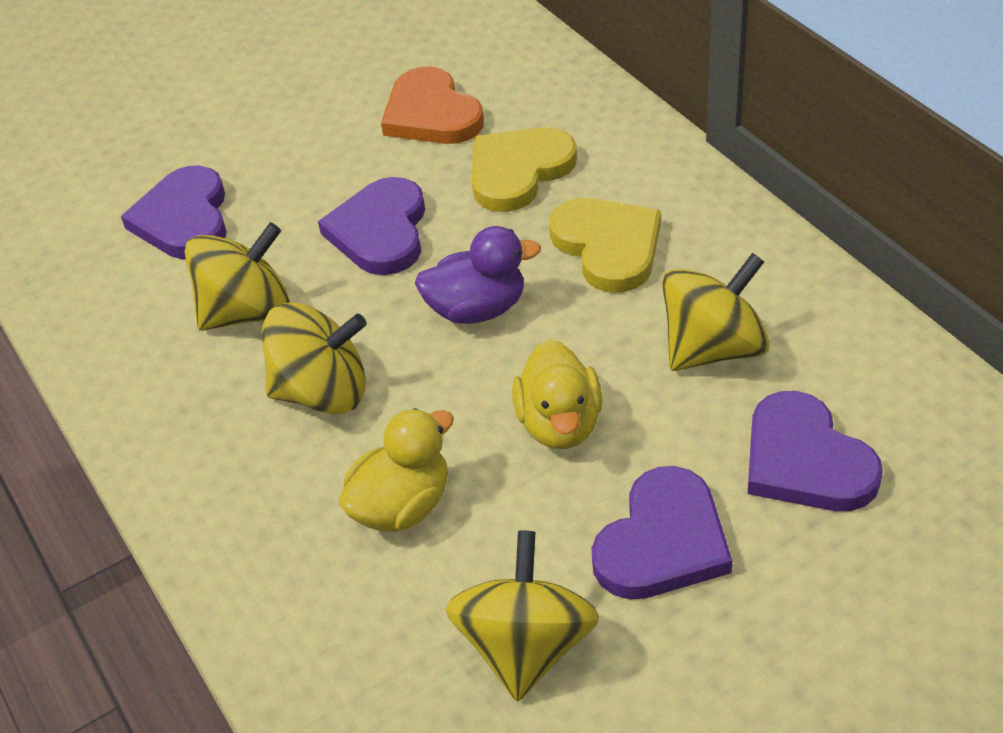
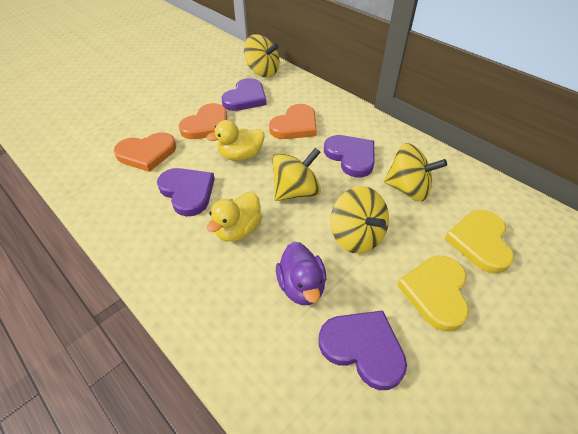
orange heart: [381,66,484,144] = 1 -> [114,132,176,172] [179,103,227,139] [269,104,317,139] = 3

